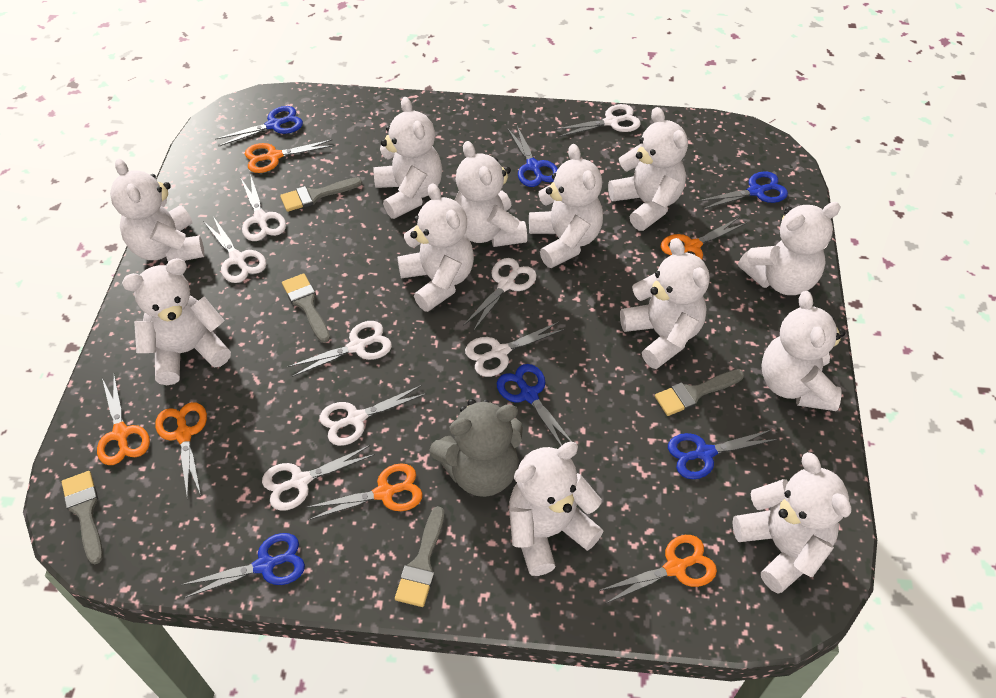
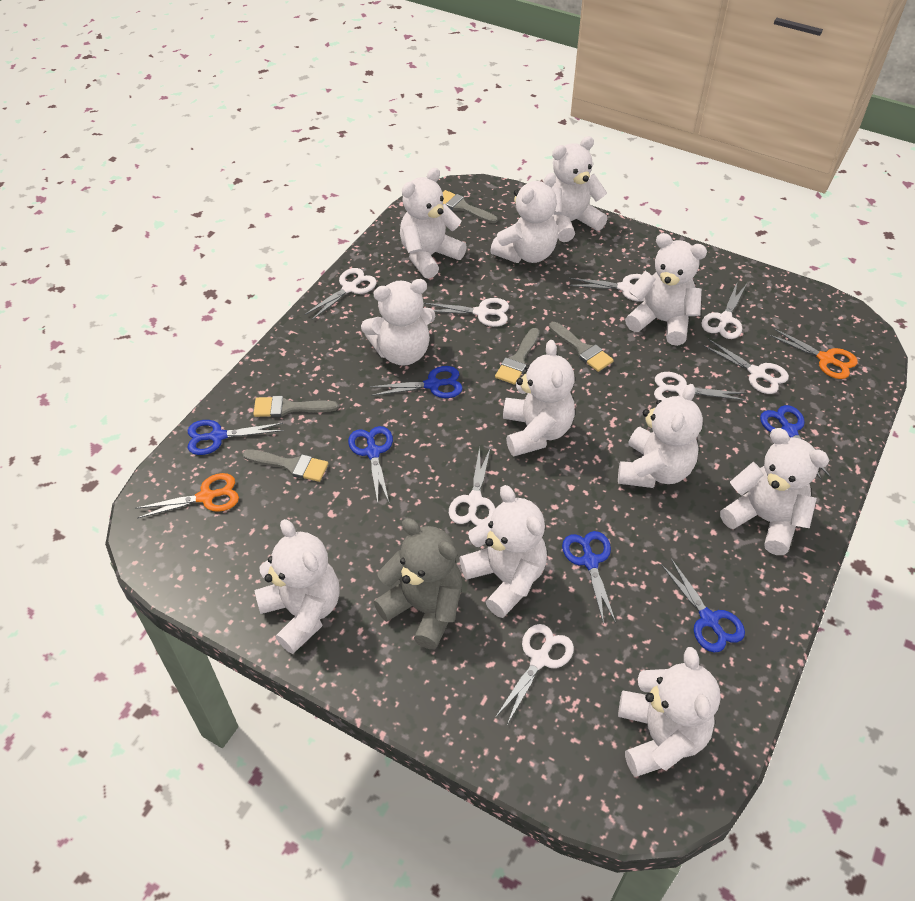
orange scissors: [97,375,150,465] [155,402,207,500] [245,139,335,173] [306,463,423,520] [599,535,717,604] [660,217,747,259] = 6 -> [135,473,239,519] [768,328,857,379] = 2
white teddy bear: [110,158,205,262] [122,258,231,385] [374,97,442,219] [397,183,474,312] [454,141,527,247] [509,442,603,576] [529,144,603,268] [608,107,688,231] [620,238,710,369] [732,452,851,593] [738,202,841,295] [761,291,846,411] = 12 -> [255,519,340,654] [361,279,436,366] [400,168,467,279] [459,485,547,618] [490,173,558,263] [503,340,575,456] [552,136,607,242] [618,384,703,488] [618,647,721,777] [625,233,707,346] [720,428,829,555] = 11

